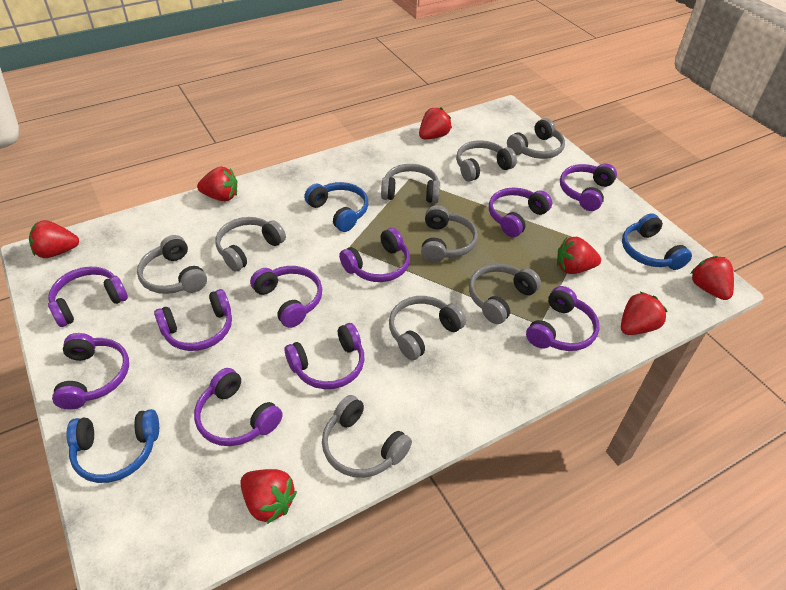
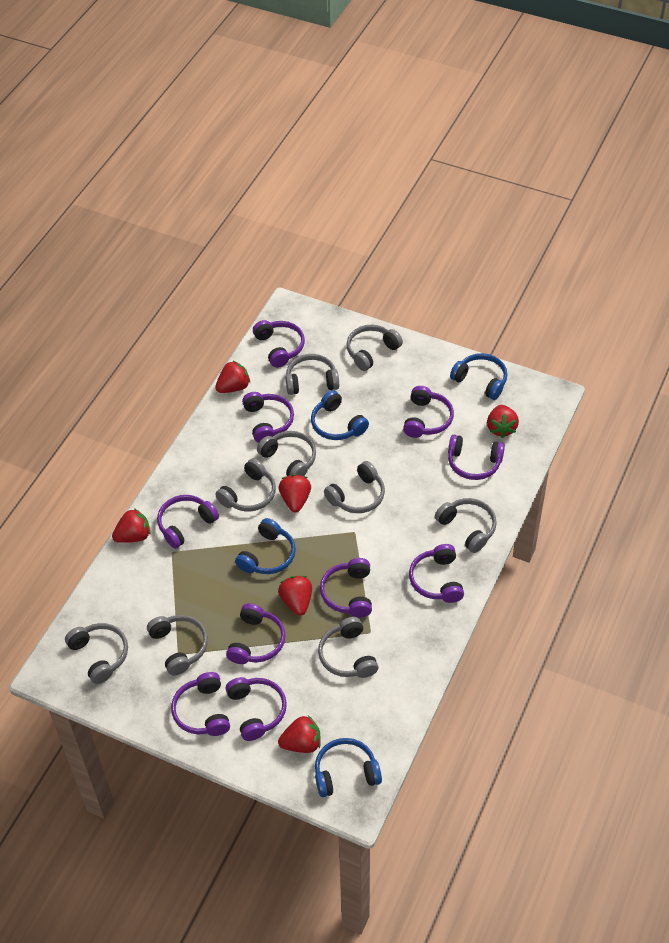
blue headphones: [66,409,159,483] [304,182,368,232] [622,213,692,270] = 3 -> [235,518,296,574] [311,390,369,440] [315,738,382,797] [450,353,508,400] = 4
red strawberry: [29,220,79,258] [197,166,237,201] [241,469,297,524] [419,107,452,139] [557,237,601,274] [621,292,668,335] [690,256,734,300] = 7 -> [112,508,151,543] [215,360,250,393] [278,576,312,616] [278,716,321,753] [279,474,311,512] [487,405,519,438] = 6

